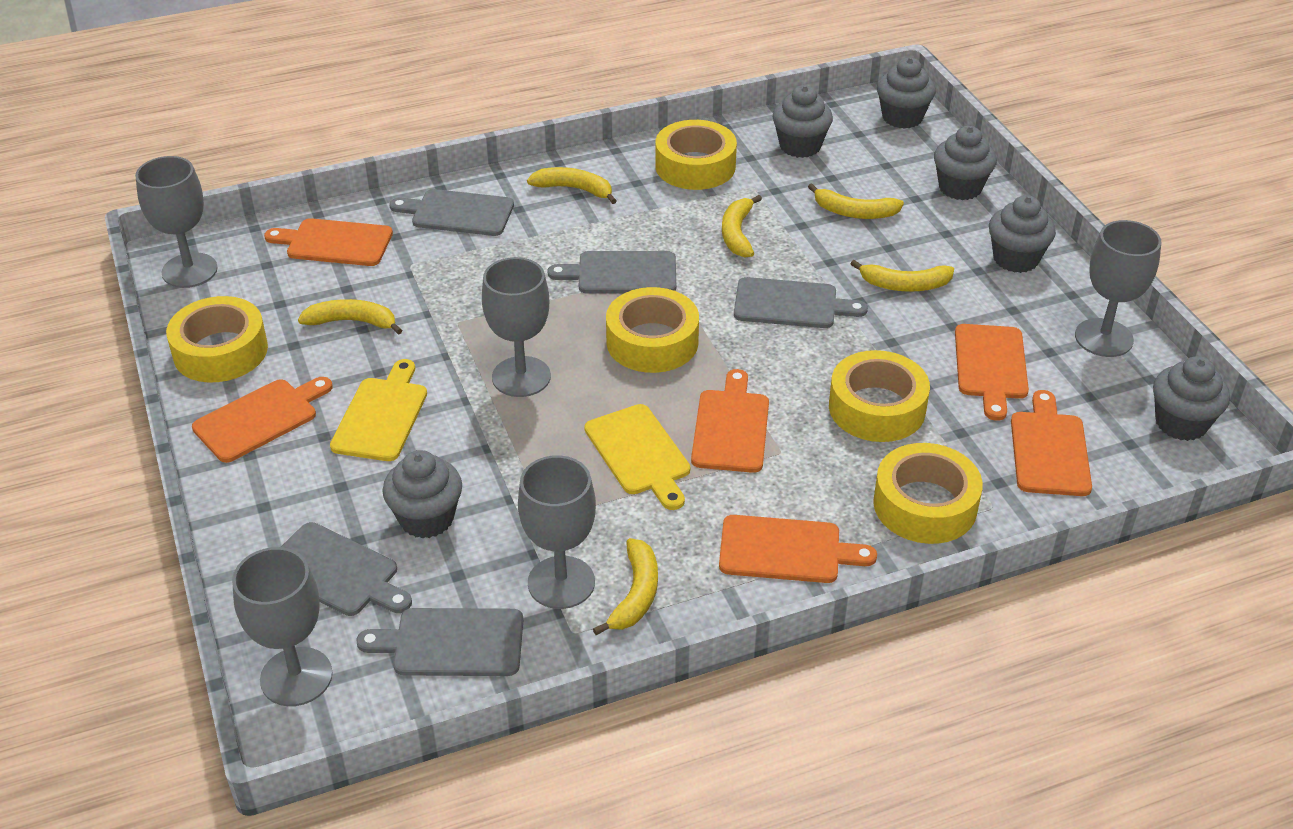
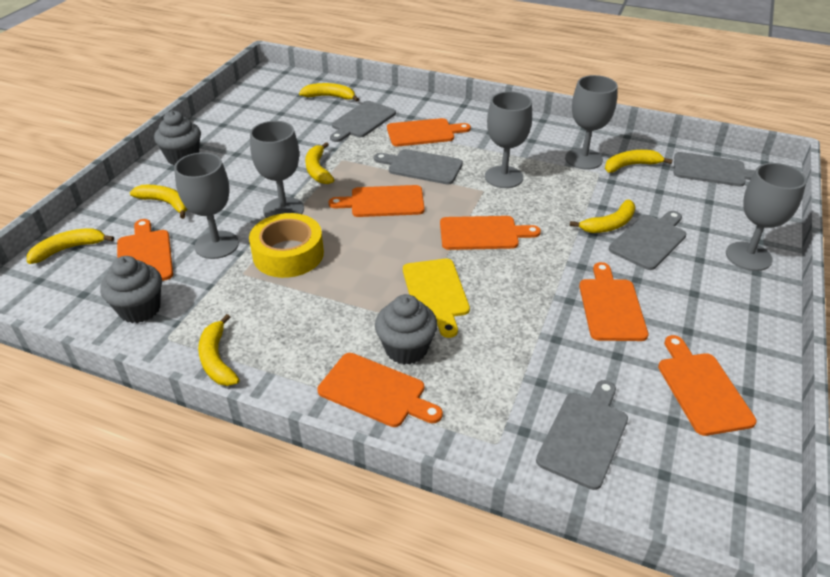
grey cupcake: [382,450,462,538] [773,85,833,158] [877,58,936,129] [934,126,997,200] [989,195,1056,273] [1153,356,1230,441] = 6 -> [100,256,162,323] [154,111,201,166] [375,294,438,365] = 3
orange cutting board: [192,377,333,463] [264,218,393,266] [691,369,769,473] [719,515,877,583] [955,324,1029,421] [1011,390,1092,496] = 6 -> [117,219,173,281] [317,353,443,427] [329,185,425,217] [387,118,471,146] [440,216,541,250] [579,262,648,341] [658,335,757,436] = 7
yellow banana: [298,299,402,335] [527,167,617,204] [593,538,658,635] [722,195,762,258] [808,183,904,219] [850,260,954,292] = 6 -> [27,228,114,264] [130,185,188,219] [198,314,240,386] [299,83,359,101] [305,142,335,184] [570,200,636,233] [605,150,673,173] = 7
yellow cutting board: [330,359,427,461] [584,404,690,510] = 2 -> [403,259,470,338] = 1
yellow tape: [166,296,268,382] [606,287,699,373] [655,120,737,190] [829,350,930,442] [873,443,983,544] = 5 -> [249,213,324,278] = 1

